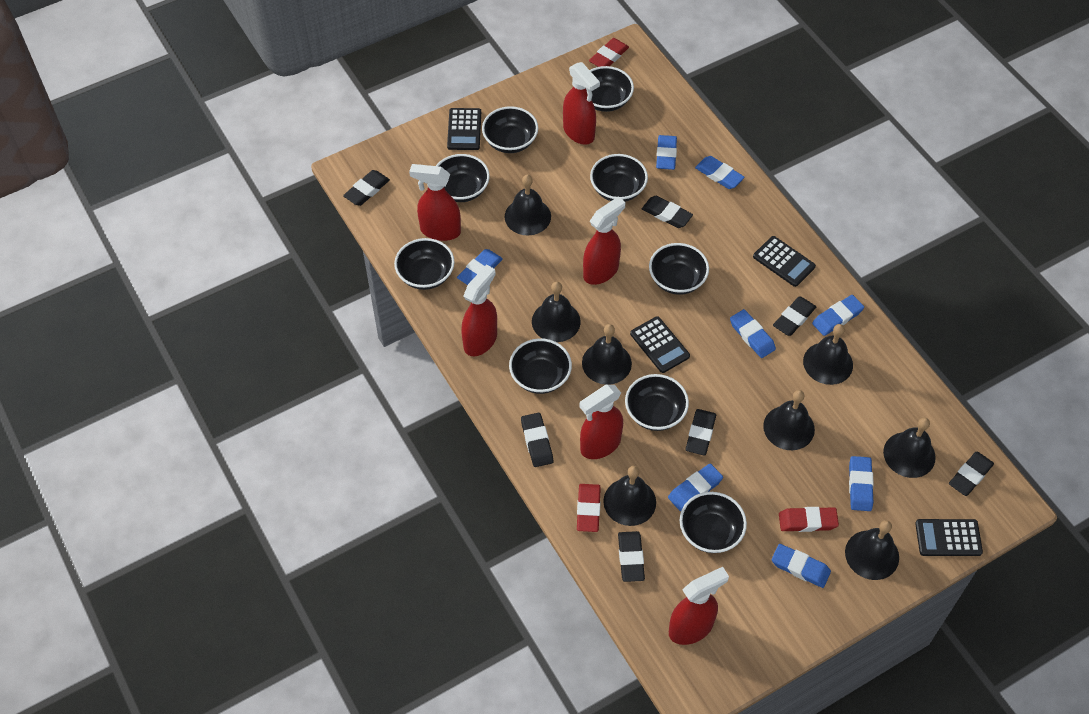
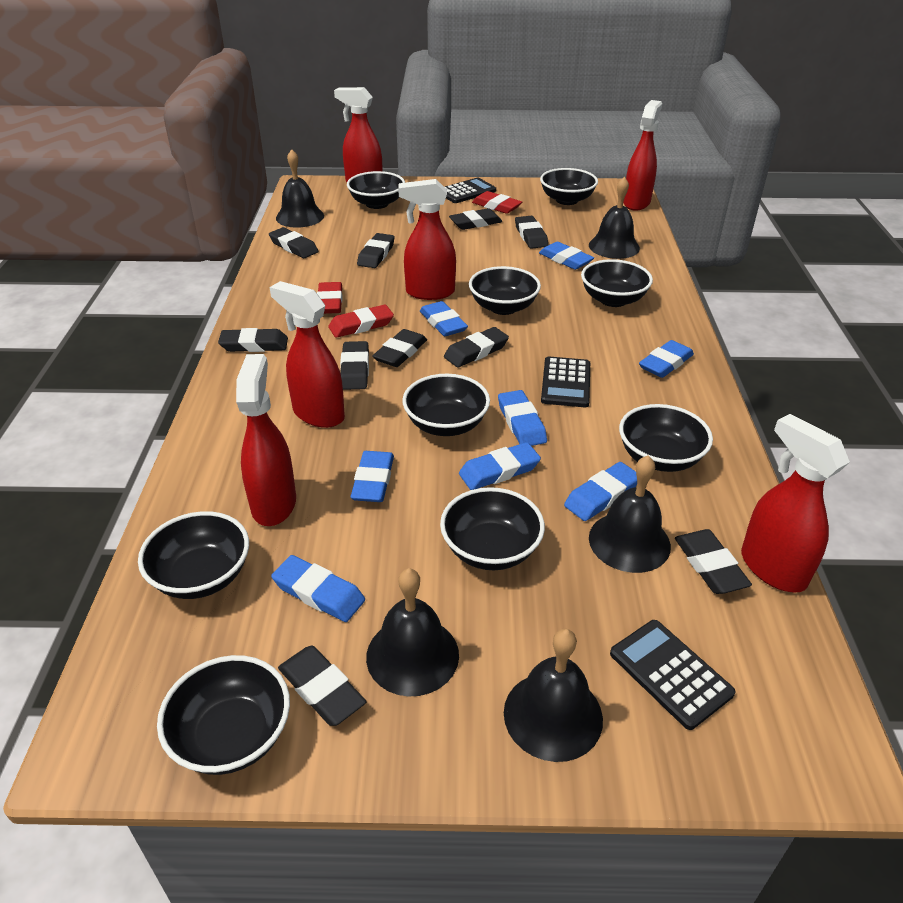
black bell: [505,175,551,236] [532,282,581,342] [582,324,632,385] [603,466,656,526] [763,390,815,450] [803,324,853,385] [845,520,899,580] [883,417,936,478] = 8 -> [276,149,324,228] [366,568,459,696] [504,629,603,762] [589,177,640,259] [589,456,671,573] = 5
black calculator: [447,108,481,150] [630,316,690,373] [753,236,816,287] [915,519,983,556] = 4 -> [445,178,496,203] [541,357,590,407] [610,620,735,730] = 3
black eraser: [343,170,390,206] [521,413,553,467] [618,531,645,582] [642,196,693,228] [685,409,716,455] [773,296,816,336] [949,452,994,496] = 7 -> [218,328,288,352] [269,227,319,258] [278,646,366,726] [340,341,369,390] [357,233,395,268] [372,329,427,367] [444,327,509,367] [449,208,502,230] [515,216,548,249] [675,529,752,594] = 10

